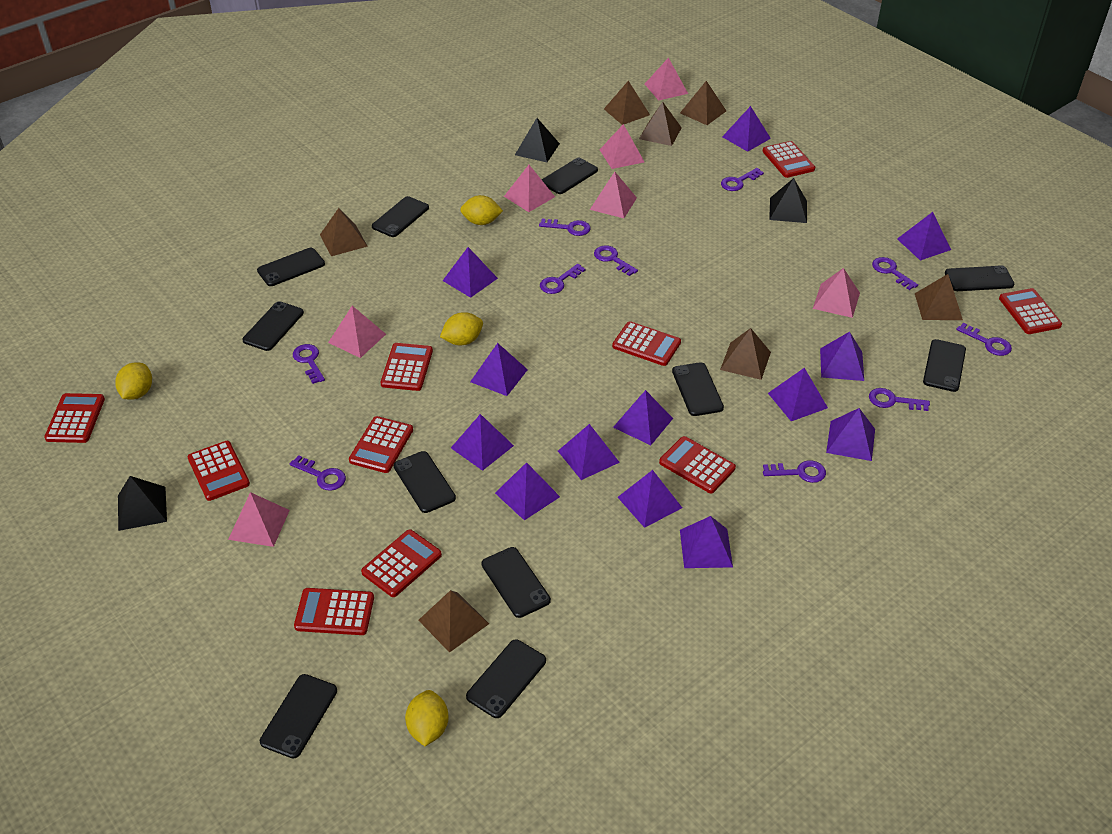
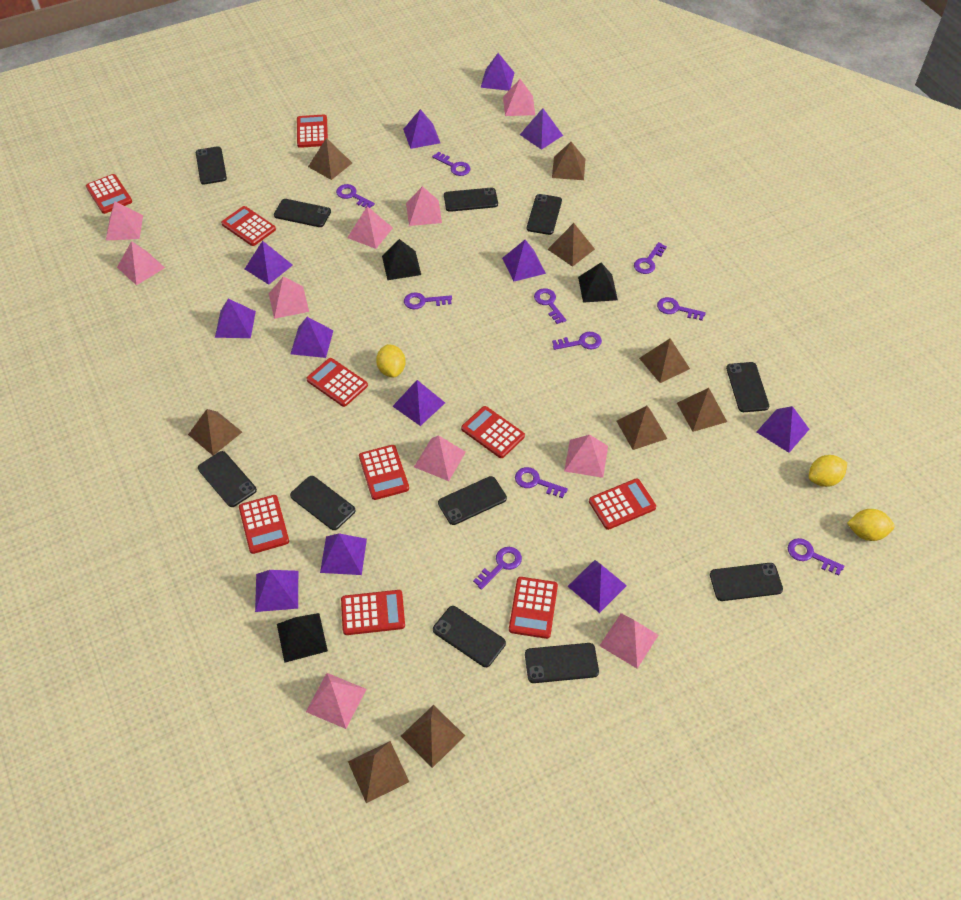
brown pyramid: [320,208,368,256] [418,590,489,653] [604,81,650,125] [639,102,682,146] [680,81,726,125] [720,328,771,380] [915,274,963,320] = 7 -> [188,409,242,455] [308,138,352,180] [348,741,409,803] [401,705,465,768] [547,223,595,267] [552,142,585,180] [617,406,668,450] [639,339,690,383] [677,388,727,432] = 9
pink pyramid: [228,492,290,547] [328,306,386,358] [504,165,555,212] [590,172,637,218] [600,124,644,169] [645,58,688,101] [813,268,860,318] = 7 -> [106,202,143,241] [117,241,165,285] [269,277,309,319] [306,673,366,729] [347,206,393,249] [406,186,442,226] [414,435,466,481] [503,79,535,116] [564,435,608,478] [599,613,658,669] = 10
purple pyramid: [443,247,498,298] [451,414,514,471] [470,343,528,396] [495,462,560,521] [558,424,620,480] [613,390,673,445] [618,470,682,528] [680,516,733,568] [722,106,771,152] [768,368,828,421] [820,332,864,381] [826,408,875,461] [897,212,951,261] = 13 -> [215,299,256,338] [245,241,292,285] [255,570,298,612] [291,317,334,358] [320,533,367,575] [392,380,445,426] [403,109,440,149] [481,53,515,91] [502,240,546,281] [520,108,563,150] [567,560,627,613] [757,406,809,453] = 12
yellow lemon: [115,362,152,400] [405,690,449,746] [440,312,483,345] [460,195,503,225] = 4 -> [376,344,406,378] [809,455,847,487] [847,509,895,541] = 3

